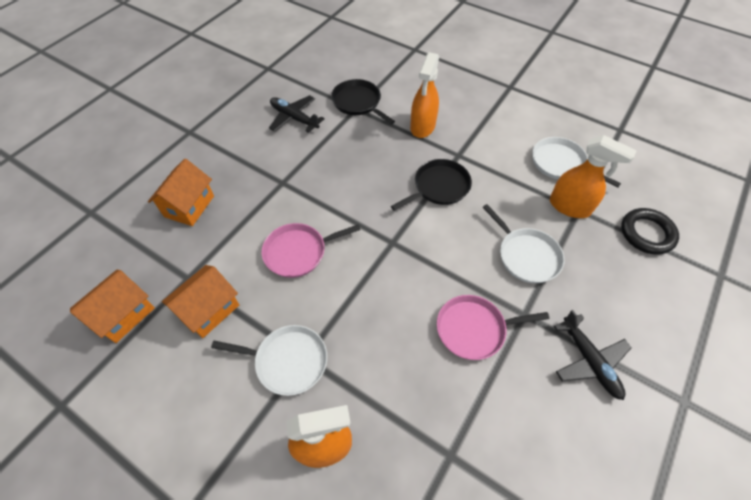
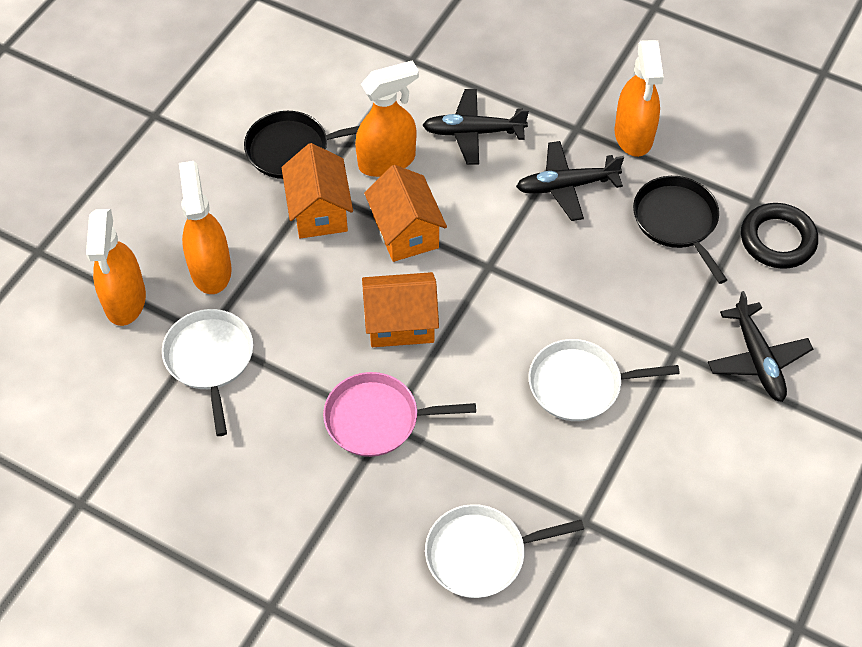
black plane: [269,95,325,133] [554,310,631,400] = 2 -> [422,89,529,165] [516,141,624,221] [708,291,813,402] = 3
orange spray bottle: [286,405,352,468] [410,52,439,138] [550,135,637,218] = 3 -> [86,209,146,326] [179,161,232,294] [355,60,419,177] [615,40,664,157] = 4
pink pan: [262,223,361,278] [437,295,549,360] = 2 -> [323,372,476,457] = 1

